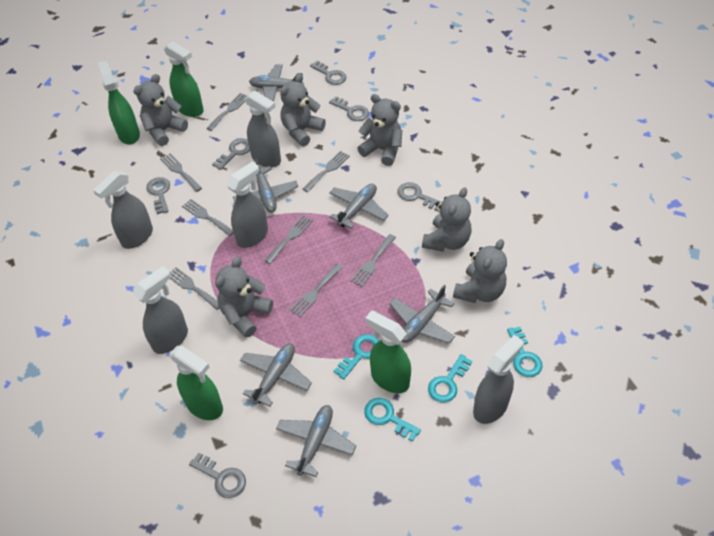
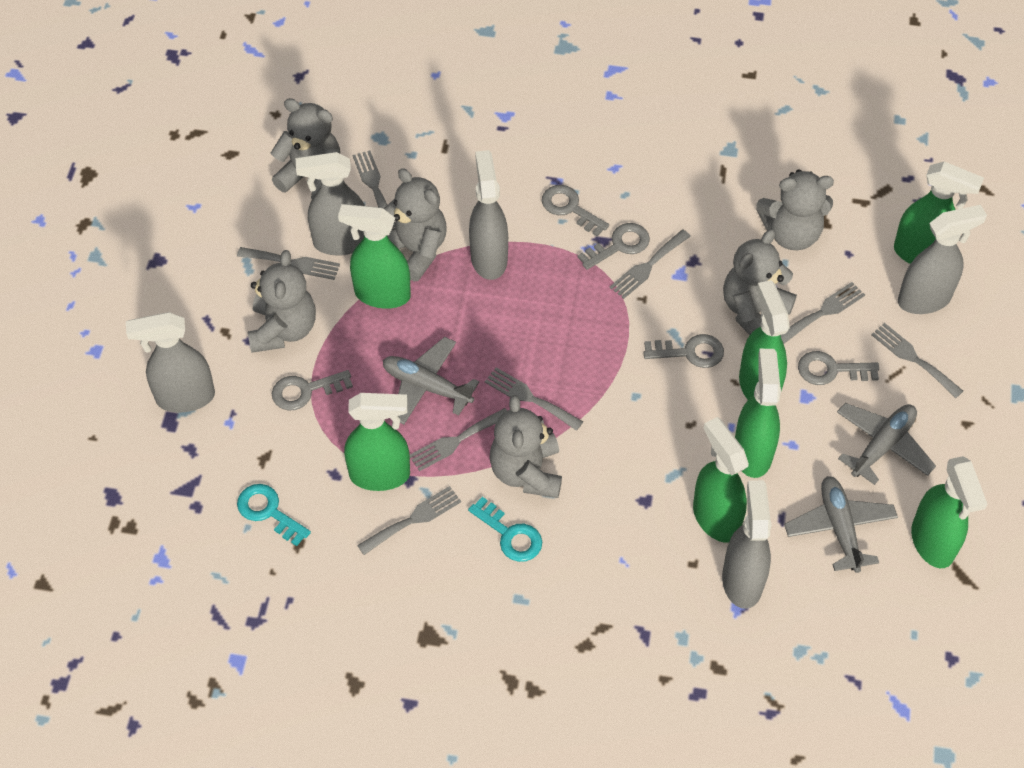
green spray bottle: [98,61,140,145] [164,41,204,117] [169,345,223,420] [365,310,411,393] = 4 -> [338,204,411,309] [344,393,410,491] [693,417,749,543] [735,349,781,478] [739,280,790,400] [894,161,984,264] [911,456,987,568] = 7
grey key: [146,177,170,214] [189,452,246,498] [212,138,250,170] [310,60,346,85] [329,96,369,121] [397,182,441,211] = 6 -> [272,370,353,410] [542,185,609,237] [578,223,650,270] [643,334,724,368] [798,351,879,385] = 5
grey plane: [233,158,298,212] [240,344,312,407] [249,64,304,102] [276,405,356,477] [329,184,389,229] [389,285,455,343] = 6 -> [383,337,479,424] [784,476,898,573] [837,403,936,485] = 3
turquoise key: [334,334,379,380] [364,398,421,442] [428,354,472,403] [507,327,543,377] = 4 -> [237,484,311,546] [468,497,542,562] = 2

